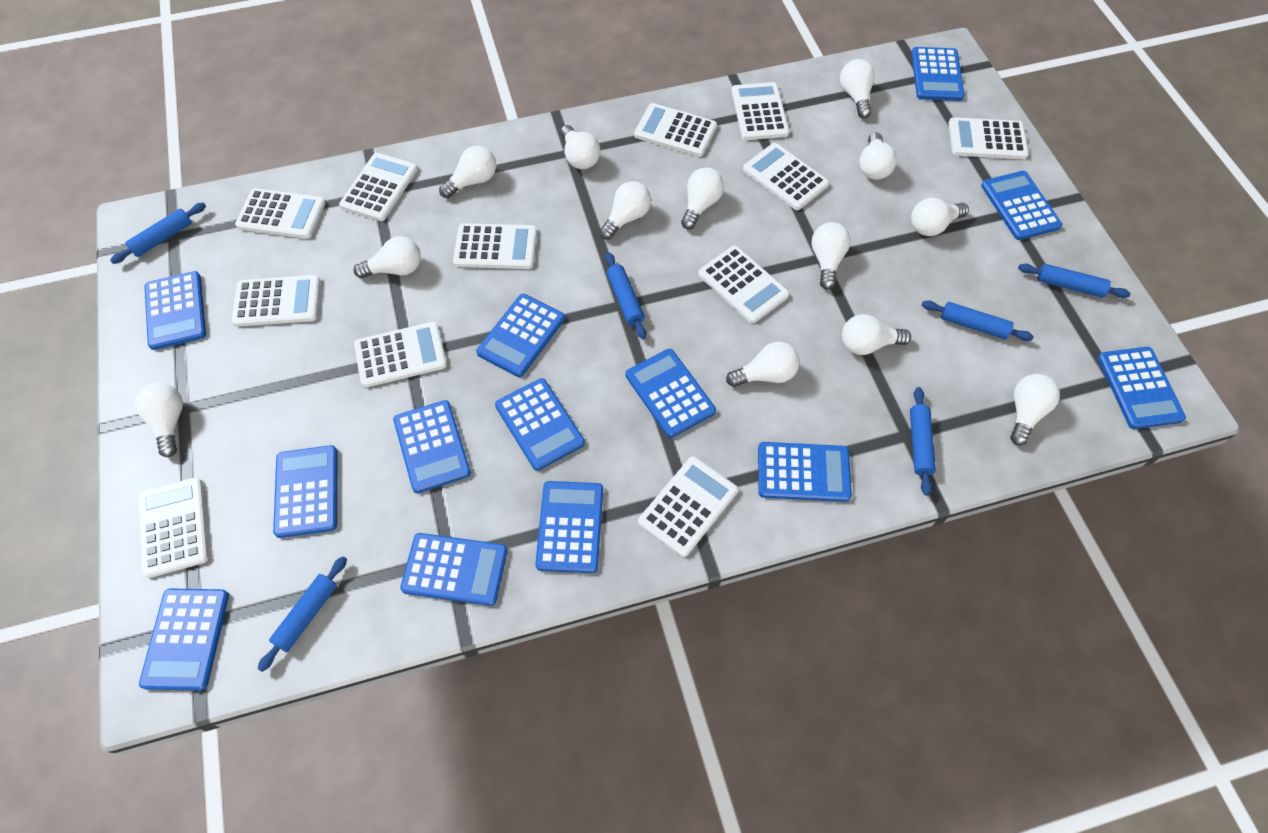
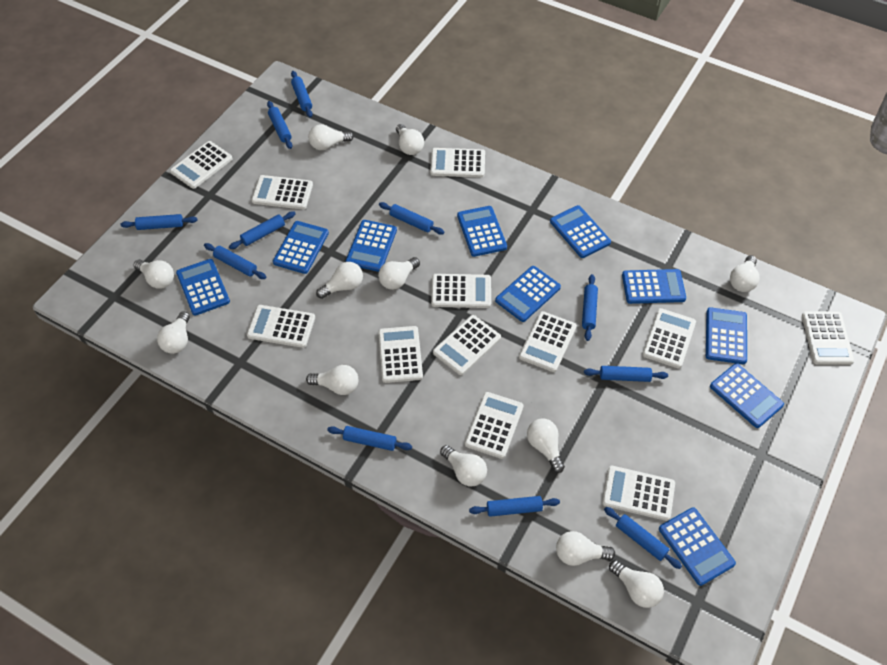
blue calculator: [139,588,229,691] [144,271,206,350] [273,445,337,538] [393,400,471,493] [400,533,508,606] [476,294,565,377] [495,378,585,471] [535,481,603,573] [625,349,716,438] [758,442,852,502] [911,47,965,101] [981,171,1062,240] [1098,347,1186,429] = 13 -> [176,259,230,316] [273,221,329,274] [346,220,397,272] [457,206,507,257] [495,266,561,322] [550,205,611,258] [622,269,686,304] [659,507,736,586] [706,307,747,364] [710,363,784,428] = 10
blue rolling pin: [110,203,206,264] [258,556,347,672] [605,252,646,339] [910,387,936,496] [922,300,1034,341] [1018,264,1131,298] = 6 -> [120,214,198,230] [204,243,266,279] [229,211,296,249] [267,101,292,149] [291,71,313,118] [327,426,412,451] [379,202,445,235] [469,496,560,517] [582,274,598,341] [584,366,668,382] [604,507,682,569] = 11
white light bulb: [135,383,183,457] [354,236,421,278] [439,146,496,198] [560,125,600,169] [599,181,651,240] [681,168,724,229] [726,342,800,387] [811,222,851,290] [840,59,875,119] [842,314,911,355] [859,132,897,180] [911,198,969,236] [1010,374,1060,445] = 13 -> [134,259,174,289] [157,311,190,354] [306,365,358,395] [308,124,354,150] [316,262,363,299] [378,257,420,290] [396,124,424,155] [440,445,487,487] [527,418,565,473] [556,531,615,566] [609,560,664,608] [730,255,759,292] = 12

